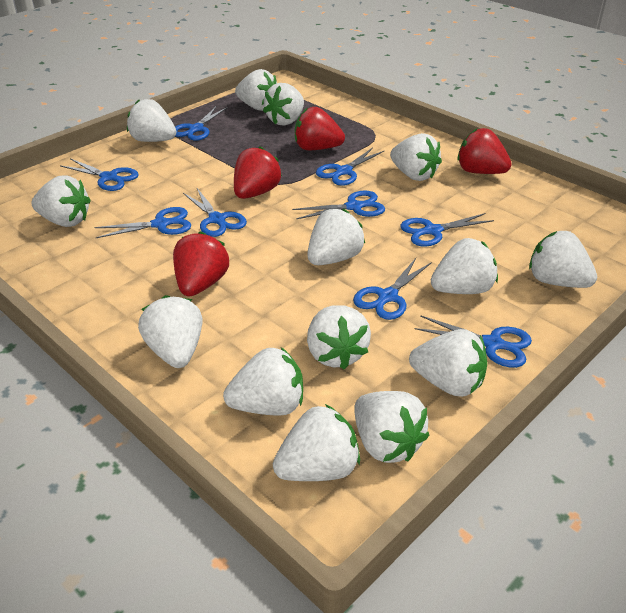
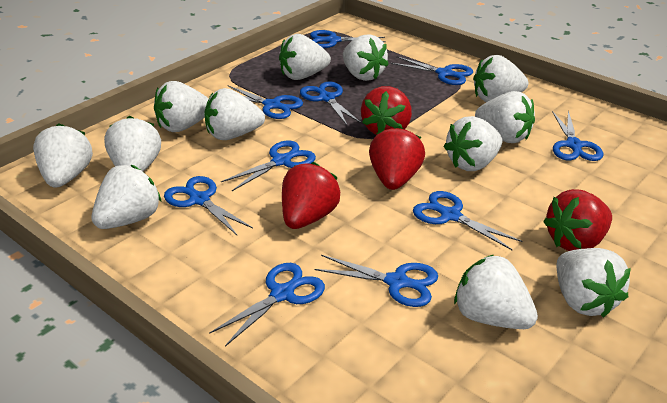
blue scissors: [60,158,139,191] [94,207,191,238] [175,107,228,141] [183,188,247,237] [292,190,385,219] [316,148,384,186] [353,258,432,320] [400,213,494,247] [414,315,532,368] = 9 -> [164,176,253,235] [209,263,325,347] [221,141,316,191] [227,85,303,119] [300,82,362,125] [310,30,386,48] [314,255,438,307] [391,56,473,85] [413,191,522,250] [552,111,604,161] = 10
white strawberry: [31,175,91,227] [127,99,177,142] [138,295,203,368] [223,347,303,416] [235,69,277,111] [263,83,304,126] [273,404,360,481] [307,209,365,265] [307,305,371,369] [355,391,429,463] [390,133,442,181] [409,329,487,397] [431,238,498,294] [529,231,597,288] = 14 -> [33,123,93,188] [92,165,162,229] [104,116,161,171] [154,81,209,132] [204,88,265,140] [279,34,331,80] [343,34,389,81] [444,116,503,171] [454,255,538,329] [473,55,528,102] [475,91,535,143] [556,248,631,318] = 12

